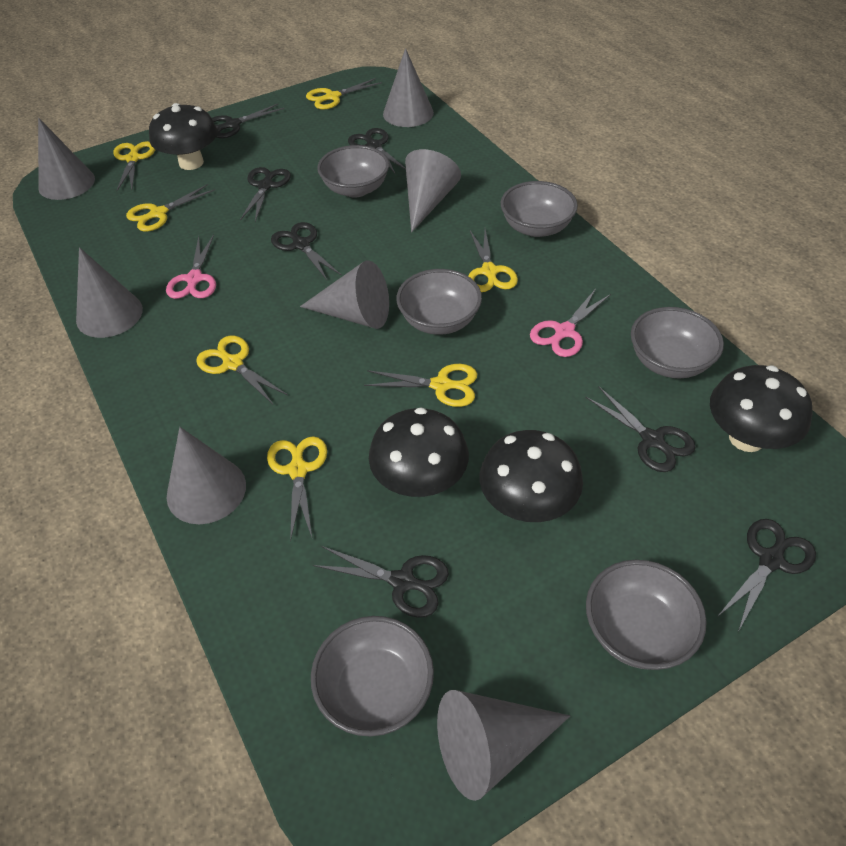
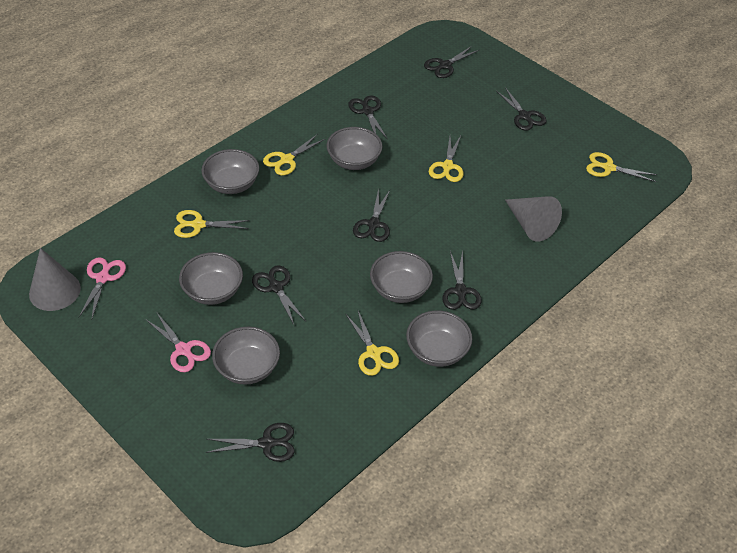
black mushroom: [149,103,217,170] [369,407,469,497] [480,430,583,522] [710,365,812,452] = 4 -> none = 0
grey cone: [38,118,95,200] [76,247,143,338] [167,427,246,524] [300,260,389,329] [383,48,434,127] [405,149,461,233] [437,690,570,801] = 7 -> [29,248,81,311] [505,196,562,242] = 2
yellow scissors: [113,141,155,191] [126,184,215,232] [196,336,288,404] [267,436,327,542] [306,78,382,110] [364,364,477,407] [468,229,518,292] = 7 -> [174,210,250,238] [263,134,325,175] [345,311,399,376] [429,136,464,182] [586,152,657,182] = 5

